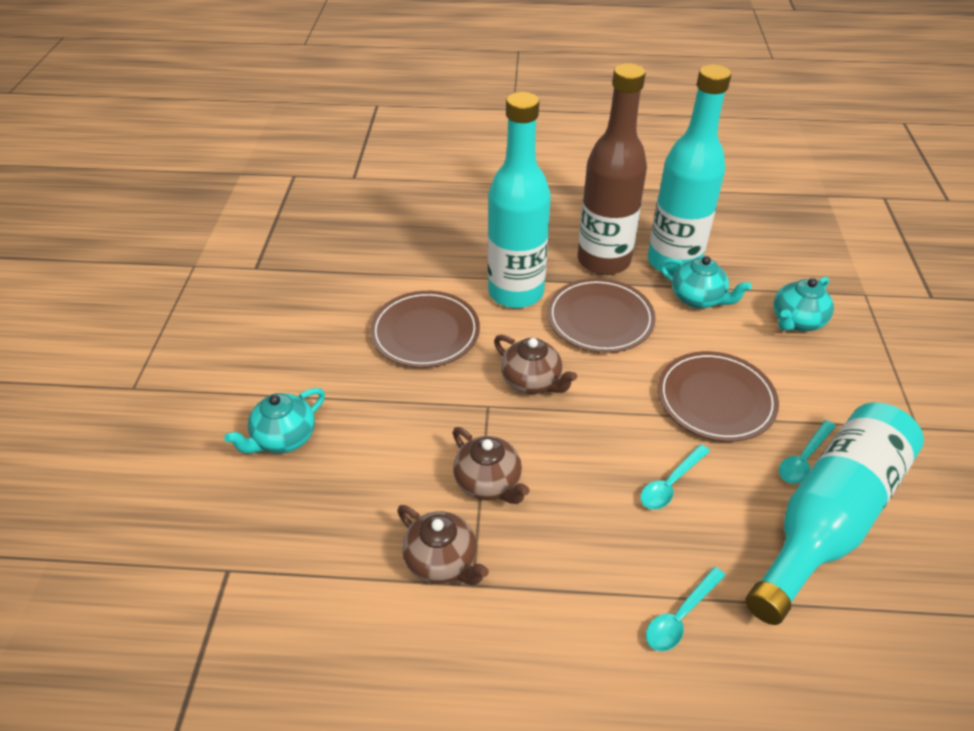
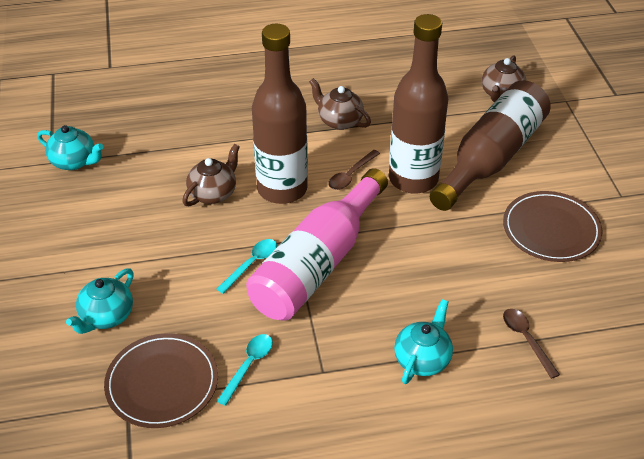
brown bottle: [578,63,647,275] = 1 -> [252,24,308,204] [389,14,448,194] [430,80,551,211] = 3
brown plate: [370,291,480,368] [547,278,656,353] [658,351,779,442] = 3 -> [104,333,218,428] [503,191,602,262] = 2
brown spoon: none = 0 -> [328,150,380,190] [503,309,560,379] = 2
pink bottle: none = 0 -> [246,168,388,321] = 1
turquoise bottle: [488,92,551,308] [648,64,731,276] [745,403,924,625] = 3 -> none = 0
turquoise spoon: [641,444,710,510] [646,567,726,651] [779,420,836,484] = 3 -> [217,239,277,294] [217,334,273,406] = 2

